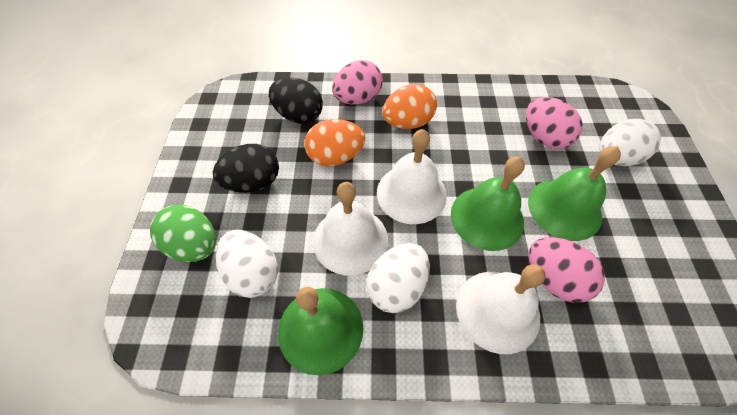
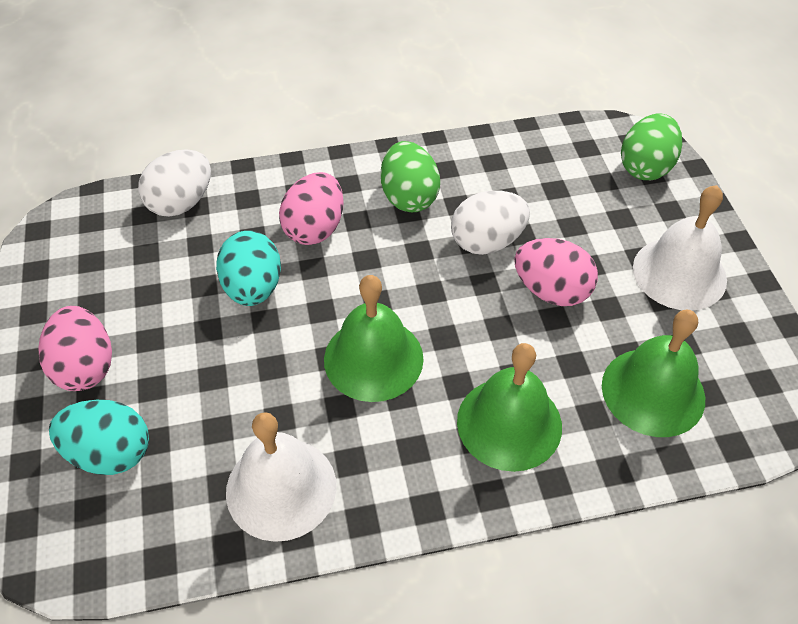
black egg: [213,144,279,193] [269,78,323,124] = 2 -> none = 0
green egg: [150,205,216,262] = 1 -> [381,141,440,212] [621,114,682,180] = 2
orange egg: [304,119,365,166] [382,84,437,129] = 2 -> none = 0
turquoise egg: none = 0 -> [49,400,149,475] [216,231,281,306] = 2
white bell: [313,182,388,276] [377,129,447,224] [456,264,546,354] = 3 -> [226,412,336,542] [633,185,727,311] = 2
white egg: [216,230,278,298] [366,243,430,313] [599,119,661,166] = 3 -> [138,149,211,217] [451,190,530,255] = 2

